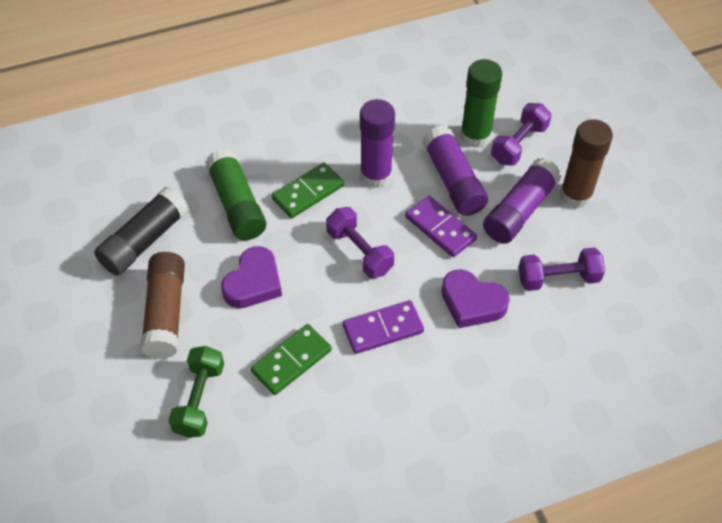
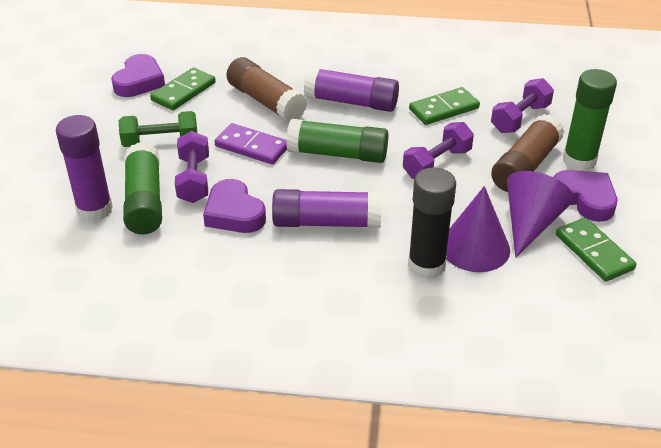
green domino: [251,324,332,395] [272,163,344,218] = 2 -> [150,68,216,110] [409,87,480,125] [556,218,636,282] = 3
green glue stick: [205,149,266,240] [460,59,502,148] = 2 -> [123,143,162,235] [286,119,388,163] [563,69,617,171] = 3
purple cone: none = 0 -> [446,186,510,272] [507,171,574,258] = 2
purple domino: [343,300,424,354] [405,196,477,257] = 2 -> [214,123,287,164] = 1
purple heart: [221,246,282,308] [441,269,510,328] = 2 -> [111,54,165,97] [203,179,266,233] [553,170,618,222] = 3

